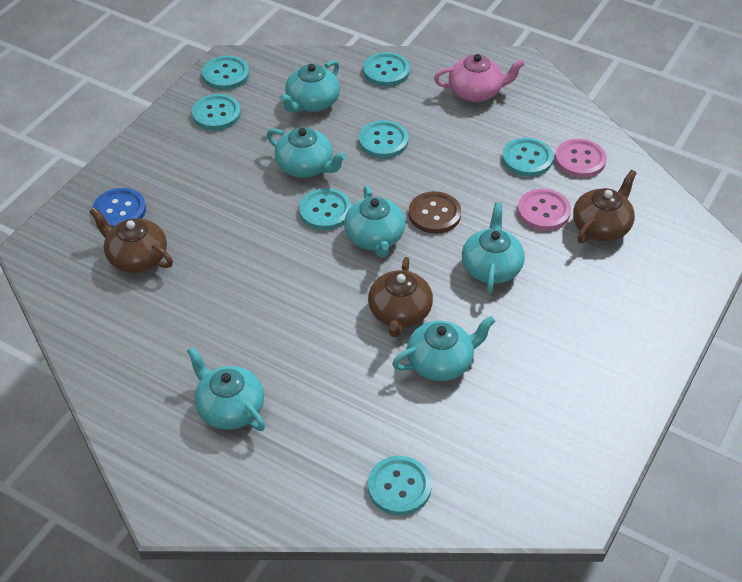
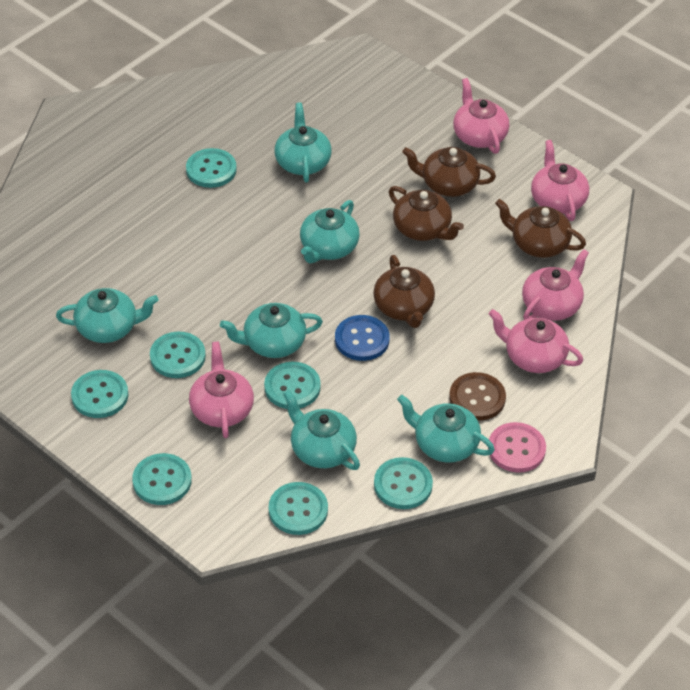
brown teapot: [89,207,173,273] [368,257,433,337] [573,170,636,243] = 3 -> [373,255,435,328] [389,186,464,241] [402,147,496,197] [495,199,586,258] = 4
pink button: [518,189,571,231] [555,139,607,178] = 2 -> [488,422,546,473] = 1
pink teapot: [434,54,525,102] = 1 -> [189,342,254,438] [453,78,509,154] [489,309,583,373] [522,249,589,321] [531,140,589,221] = 5

